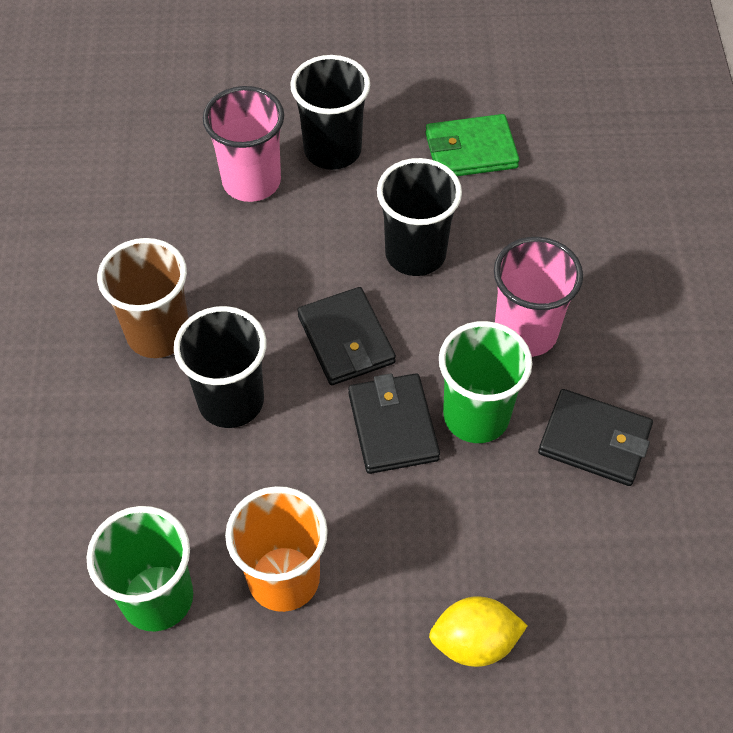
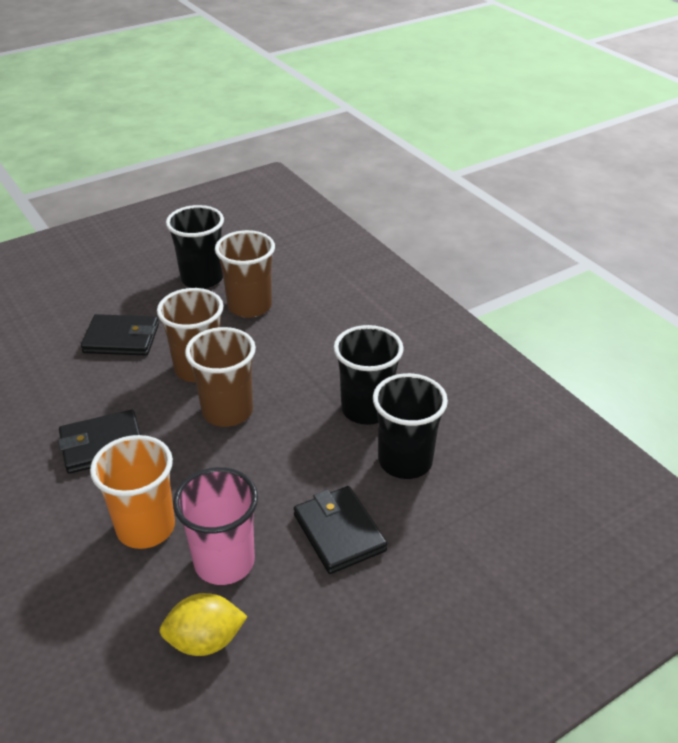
brown cup: [97,238,188,358] = 1 -> [157,288,223,382] [185,327,256,427] [215,230,275,318] = 3
green cup: [86,506,193,631] [439,321,532,443] = 2 -> none = 0
green wallet: [425,114,520,176] = 1 -> none = 0
pink cup: [203,86,284,202] [494,237,583,357] = 2 -> [173,467,258,585] = 1

